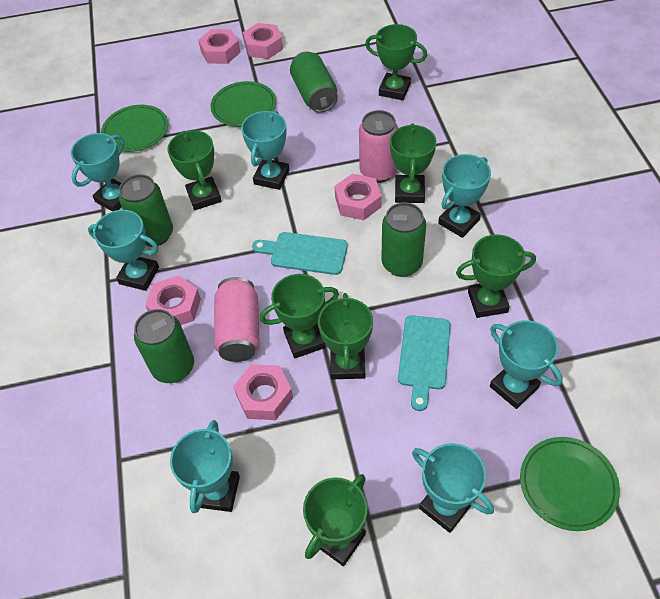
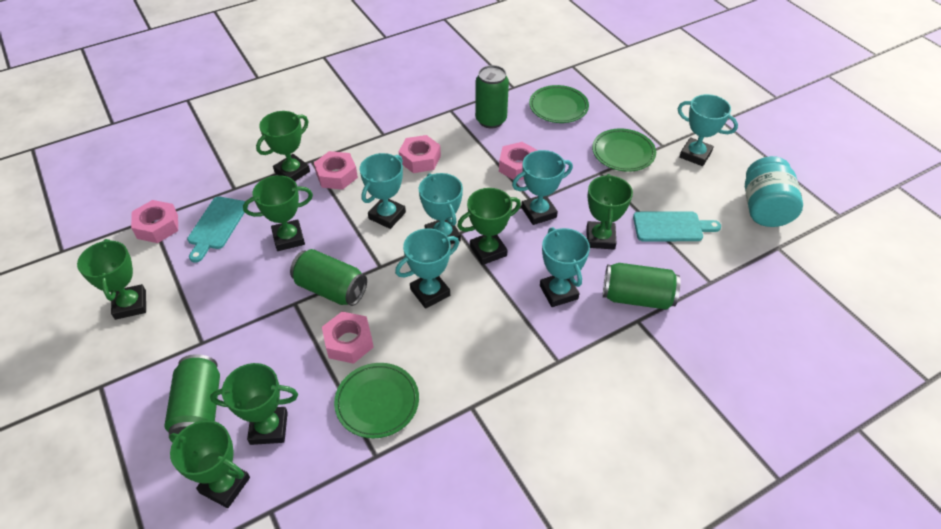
pink can: [214,277,260,362] [359,110,398,183] = 2 -> none = 0
turquoise jar: none = 0 -> [745,156,803,227] = 1
turquoise trophy: [71,133,124,211] [88,210,159,291] [170,420,240,513] [241,110,290,190] [412,443,494,533] [438,154,491,238] [490,320,563,409] = 7 -> [360,153,406,229] [395,228,459,309] [419,173,463,244] [512,150,573,225] [540,227,590,307] [678,94,738,166] = 6

